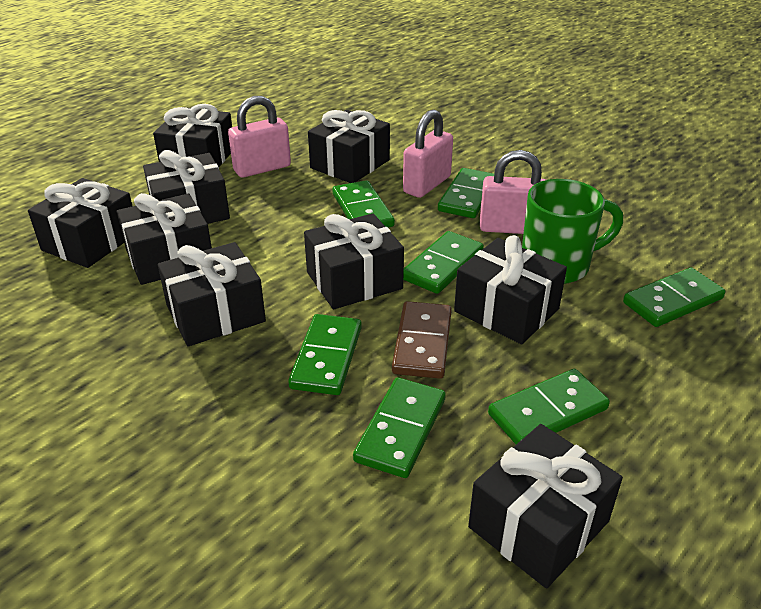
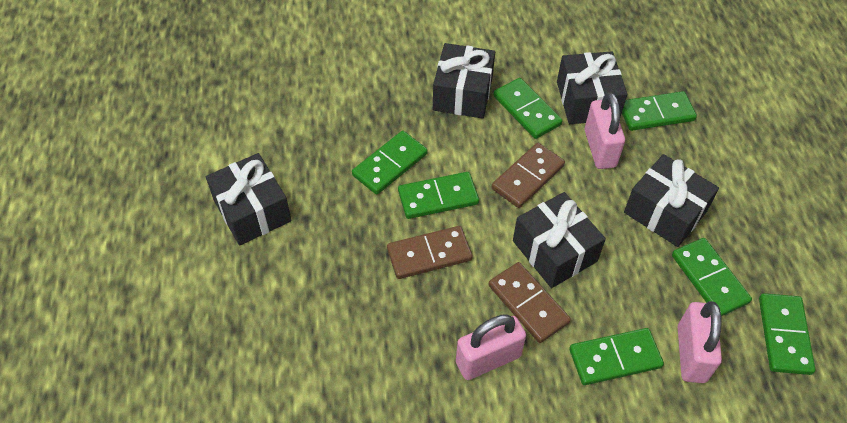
black gift: [28,178,132,268] [117,193,212,285] [143,150,230,224] [153,104,232,167] [158,242,266,346] [304,213,404,309] [308,110,390,183] [454,235,567,345] [468,424,623,588] = 9 -> [206,153,292,246] [433,43,495,119] [513,192,606,288] [557,51,627,124] [624,154,719,247] = 5
brown domino: [392,301,452,379] = 1 -> [387,226,473,279] [489,262,571,343] [492,143,565,208] = 3
green mug: [522,179,623,284] = 1 -> none = 0

